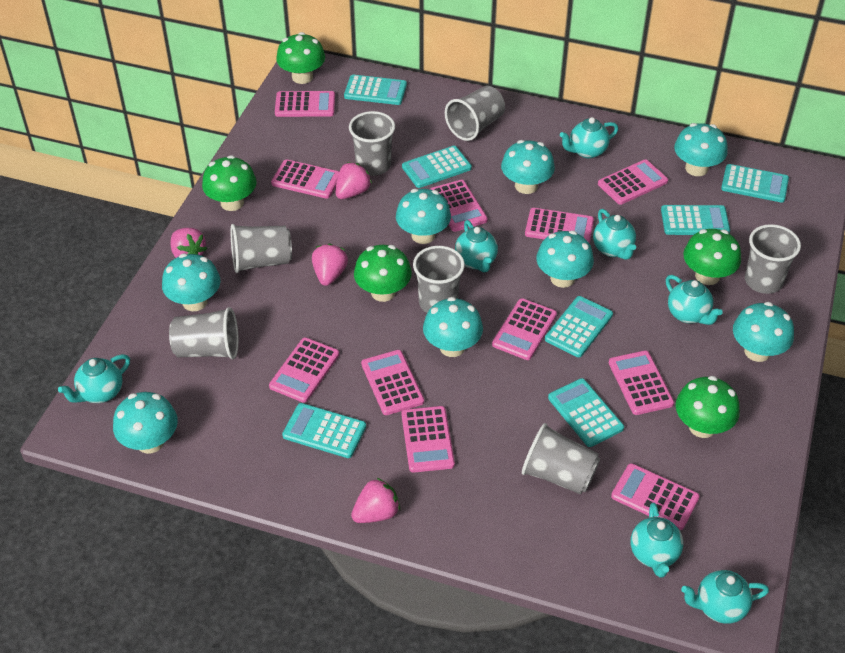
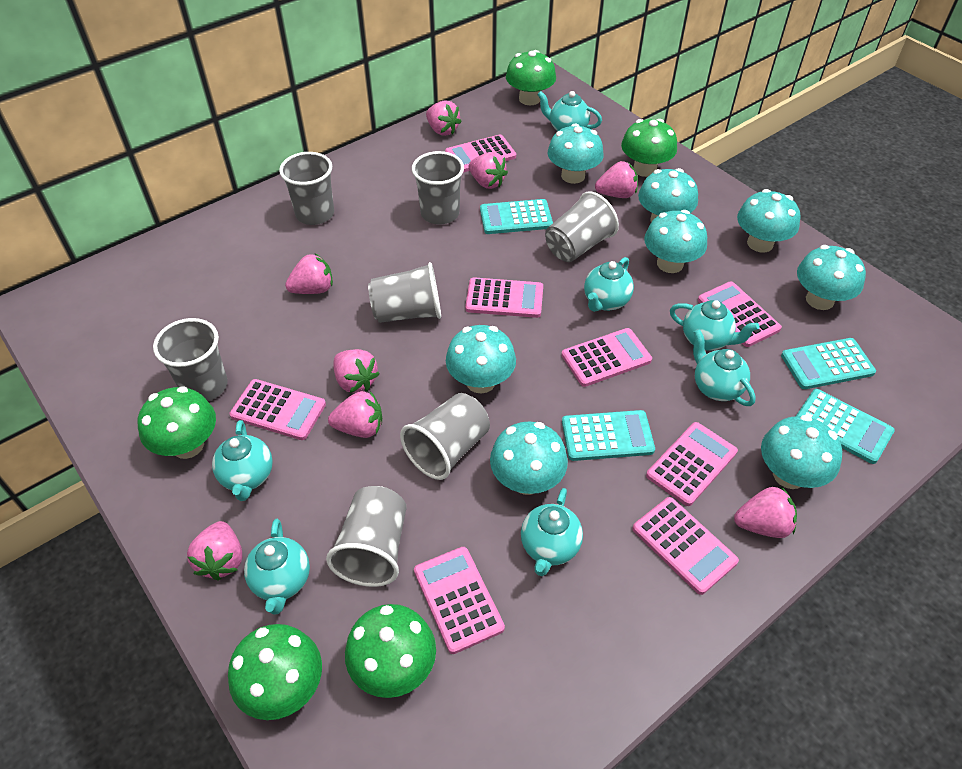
pink calculator: [269,337,339,403] [271,159,339,199] [275,91,335,117] [361,350,424,415] [402,406,455,473] [430,180,488,232] [492,298,557,360] [525,208,594,244] [598,159,668,205] [609,350,674,415] [611,463,700,530] = 11 -> [229,379,326,440] [414,547,505,654] [445,135,516,172] [465,277,543,318] [561,328,652,387] [632,497,739,595] [646,422,738,506] [698,281,782,347] = 8
pink strawberry: [170,228,207,258] [312,244,348,286] [335,162,372,199] [351,477,400,523] = 4 -> [187,521,242,581] [285,253,333,294] [328,391,382,438] [333,349,380,393] [426,100,462,136] [469,152,508,189] [595,161,638,198] [734,487,797,538] = 8
turquoise calculator: [282,403,366,458] [344,75,407,105] [402,146,472,188] [545,296,613,357] [548,378,624,447] [661,205,730,235] [721,164,789,202] = 7 -> [480,199,553,234] [562,410,655,461] [781,338,876,389] [796,389,895,464] = 4

